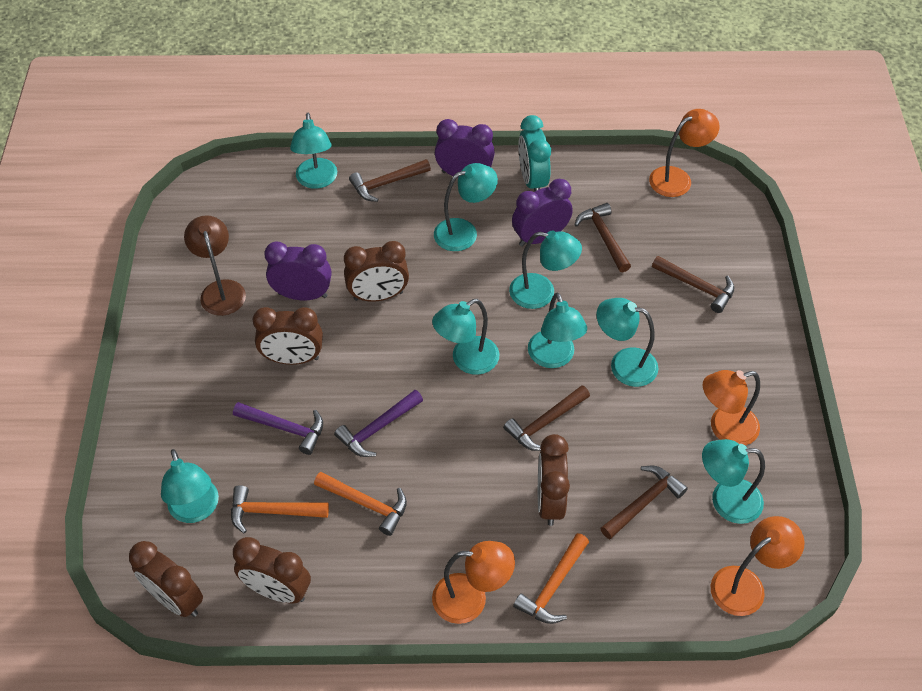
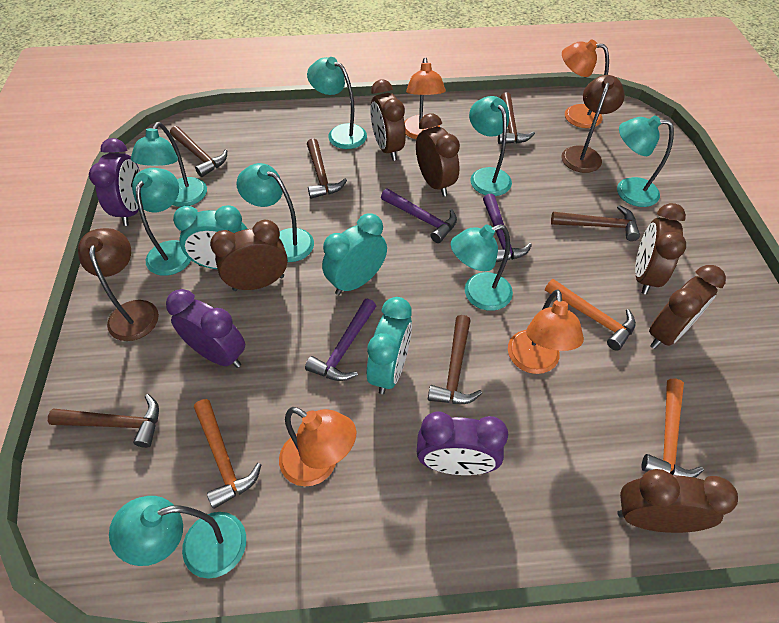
brown clock: [129,541,203,617] [233,537,311,603] [253,307,323,365] [344,241,409,302] [538,434,570,526] = 5 -> [210,220,288,291] [370,80,406,161] [416,113,460,197] [618,469,738,533] [635,203,686,294] [649,265,726,349] = 6
brown hammer: [349,159,431,202] [503,385,590,451] [575,203,631,272] [600,466,688,539] [652,256,734,313] = 5 -> [48,394,159,448] [170,126,227,177] [307,138,347,199] [428,315,482,404] [498,92,535,144] [551,205,640,241] = 6
brown lamp: [184,215,246,316] = 1 -> [78,228,159,341] [561,75,625,173] = 2
purple hammer: [233,402,323,455] [334,390,423,457] = 2 -> [305,299,376,381] [381,189,457,243] [483,194,532,262] = 3
turquoise clock: [518,115,551,191] = 1 -> [173,205,248,269] [322,214,387,295] [367,297,412,394] = 3

